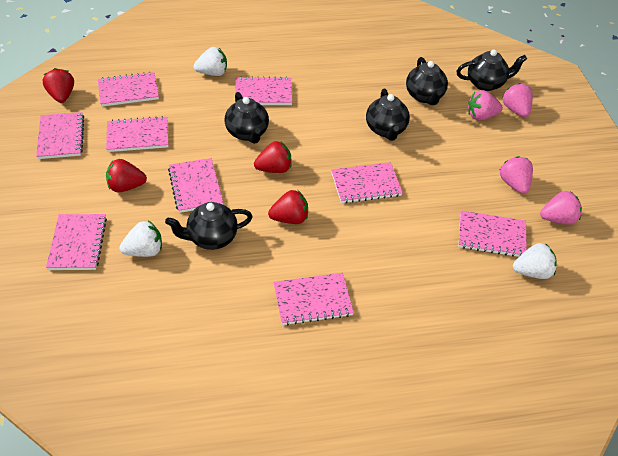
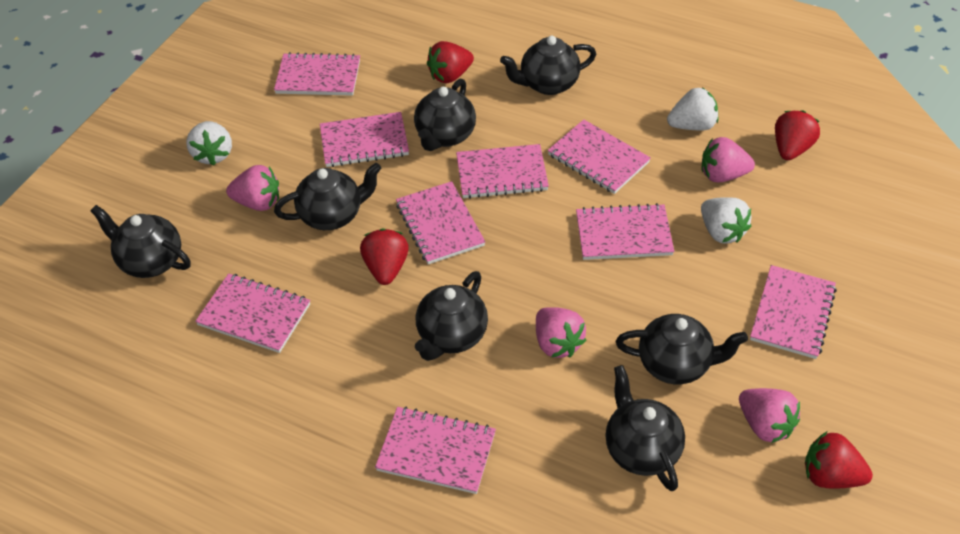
black teapot: [165,202,253,250] [224,92,269,144] [366,88,410,141] [406,57,448,105] [457,50,527,91] = 5 -> [90,205,191,278] [274,163,381,230] [414,79,476,151] [415,271,488,361] [500,35,596,95] [605,365,685,491] [616,314,748,384] = 7

